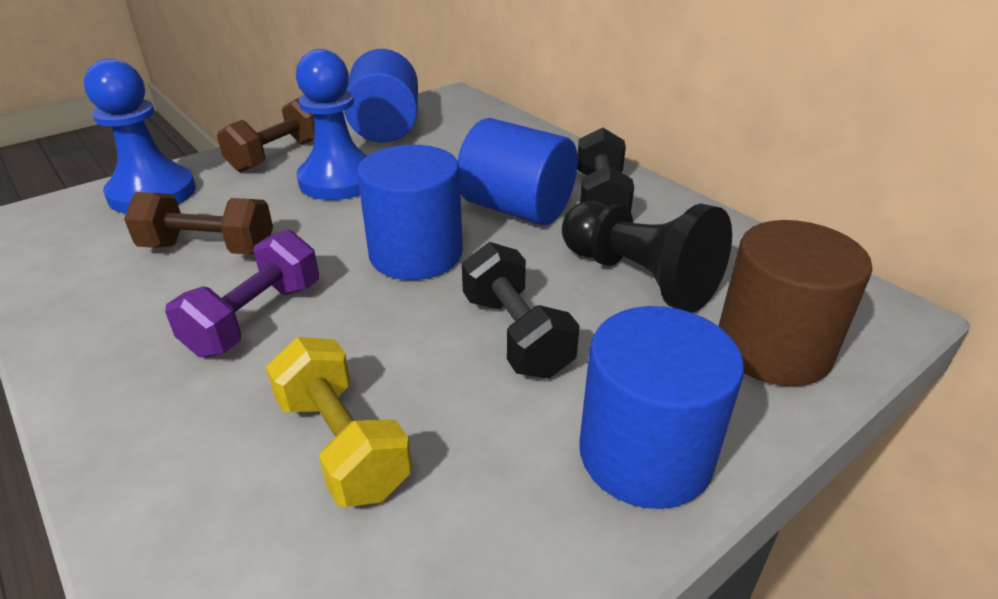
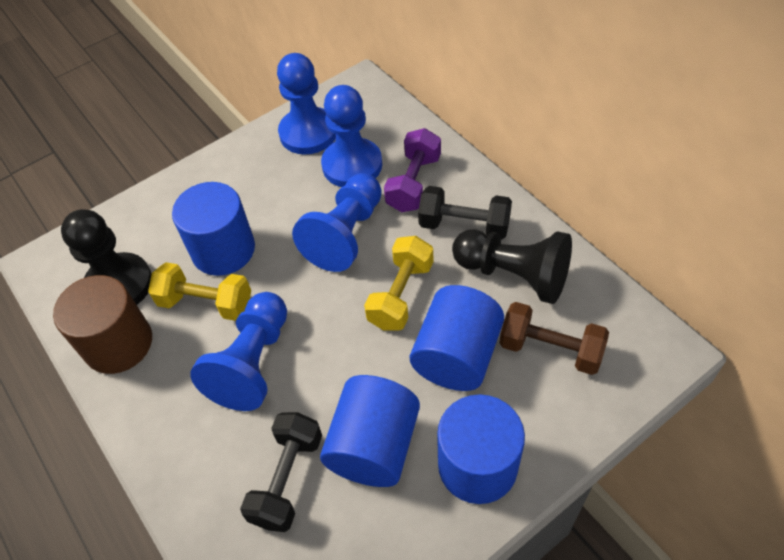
black pawn: [562,201,732,313] = 1 -> [61,209,152,305] [452,229,572,304] = 2
blue pawn: [84,59,196,214] [296,49,367,200] = 2 -> [190,292,287,411] [277,53,336,155] [292,173,382,272] [321,85,382,187] = 4
brown dumbbell: [124,192,273,255] [217,97,315,172] = 2 -> [500,302,609,375] = 1
yellow dumbbell: [266,337,412,507] = 1 -> [148,262,251,321] [364,236,434,331] = 2

